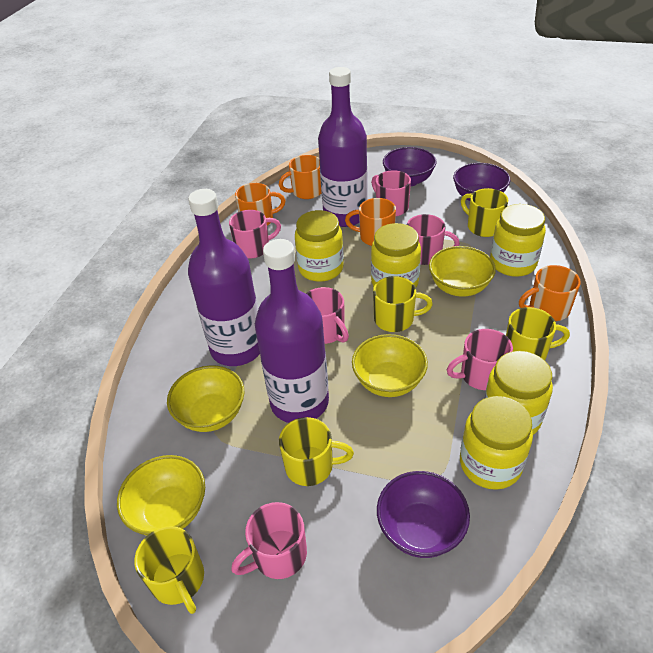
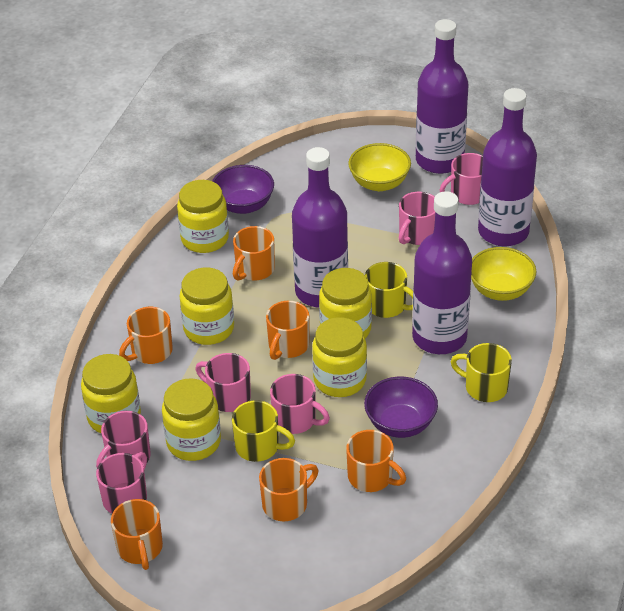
orange mug: [235,183,286,226] [279,155,321,199] [345,198,396,246] [519,265,581,321] = 4 -> [111,499,163,570] [119,307,173,364] [233,226,275,281] [259,458,318,521] [266,301,309,360] [346,430,406,492] = 6
purple bottle: [188,189,260,366] [255,239,329,423] [318,67,368,227] = 3 -> [292,147,348,308] [412,191,472,354] [416,19,469,174] [478,88,537,246] = 4
purple bowl: [377,471,470,558] [383,147,436,187] [453,163,510,201] = 3 -> [212,165,274,214] [364,377,438,438] = 2
yellow bowl: [117,455,205,536] [167,365,244,432] [352,334,428,397] [429,246,496,297] = 4 -> [348,143,411,191] [471,247,536,301] = 2
yellow jar: [295,210,344,282] [371,223,421,287] [460,396,533,490] [484,351,553,435] [490,204,546,277] = 5 -> [81,354,141,433] [162,378,221,461] [177,180,229,253] [179,267,234,345] [312,317,367,397] [319,268,372,338] = 6
yellow mug: [134,526,204,614] [279,417,354,486] [373,276,433,332] [461,188,508,237] [506,307,570,360] = 5 -> [232,400,295,462] [365,262,413,318] [450,343,512,402] = 3

